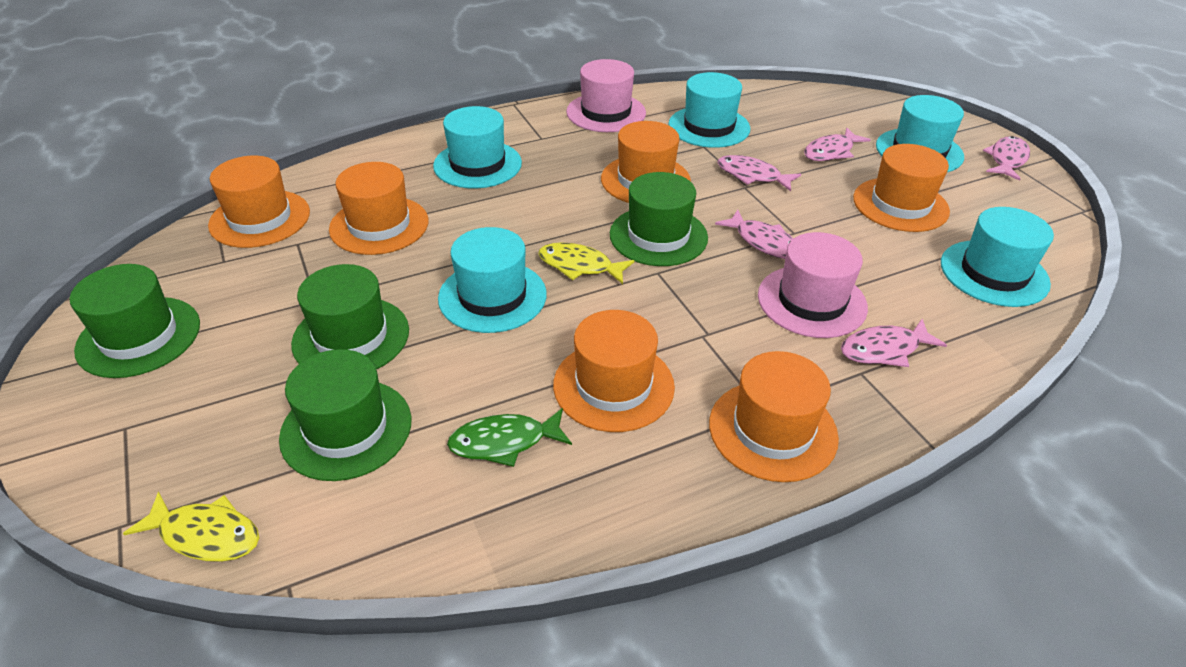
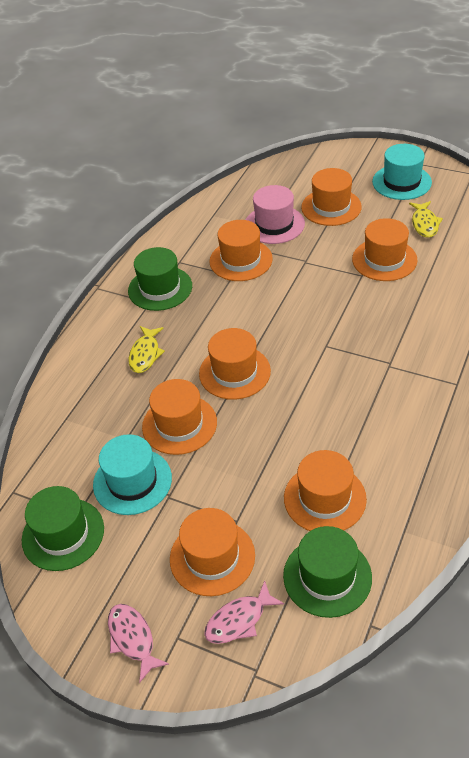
green fish: [447,408,572,467] = 1 -> none = 0
green hat: [70,264,200,378] [279,349,412,481] [291,264,409,369] [610,172,708,266] = 4 -> [22,486,104,571] [128,247,192,311] [283,526,372,618] = 3
orange hat: [208,156,310,248] [329,162,428,255] [553,310,675,432] [601,121,691,203] [709,351,839,482] [853,144,950,232] = 6 -> [142,379,217,455] [170,508,255,596] [199,328,271,400] [209,220,273,281] [284,450,367,531] [301,168,362,226] [352,218,418,281] = 7
pink fish: [715,210,794,259] [717,155,801,191] [804,128,871,161] [841,319,947,367] [983,136,1030,181] = 5 -> [108,604,169,683] [204,580,284,644] = 2
pink hat: [566,59,646,132] [758,232,868,338] = 2 -> [246,185,305,244] = 1
turquoise hat: [433,106,522,188] [438,227,547,333] [668,72,750,148] [876,95,964,172] [941,207,1054,307] = 5 -> [93,434,172,515] [372,144,432,200] = 2

